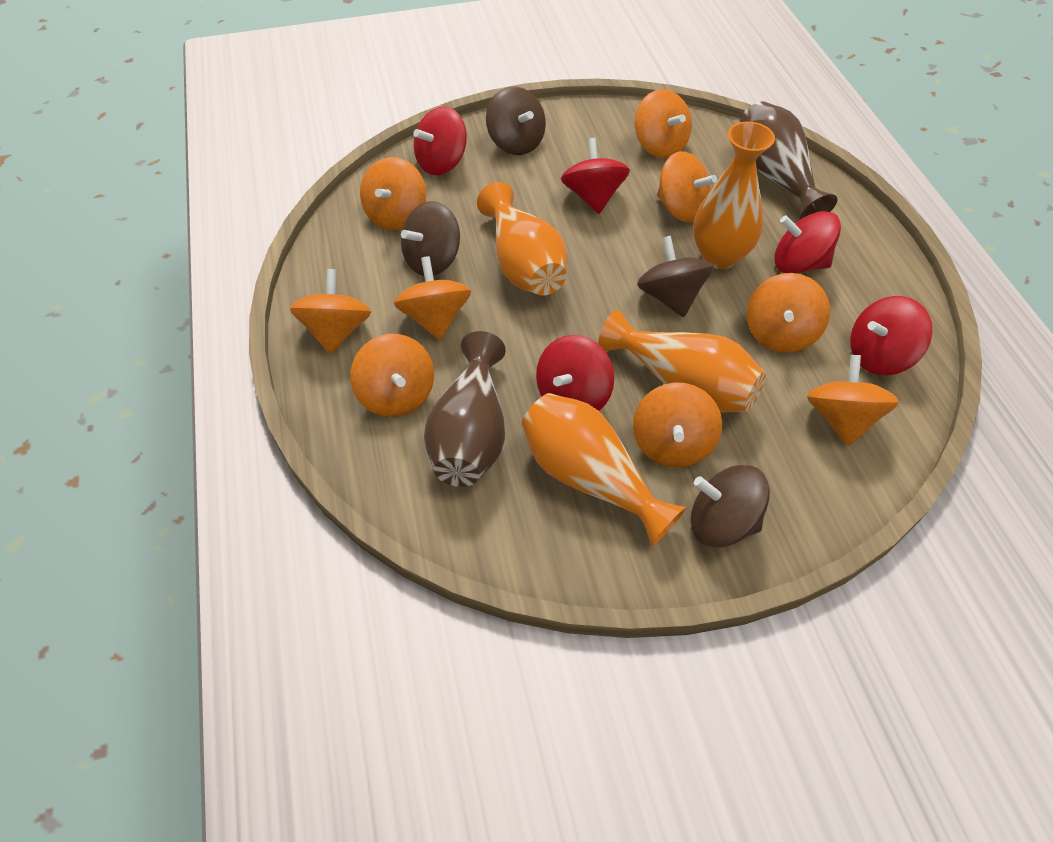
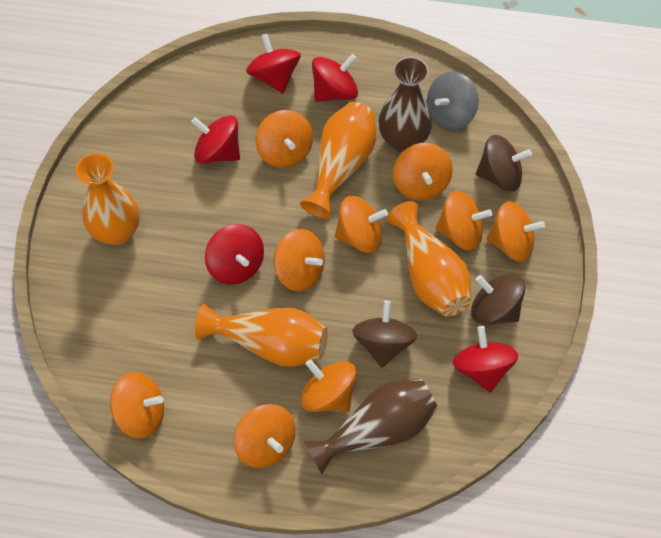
brown spinning top: [401,201,460,276] [486,86,546,155] [637,236,713,317] [691,465,770,548] = 4 -> [352,301,417,367] [471,274,525,325] [476,135,532,192] = 3
grey spinning top: none = 0 -> [427,72,479,131] = 1

